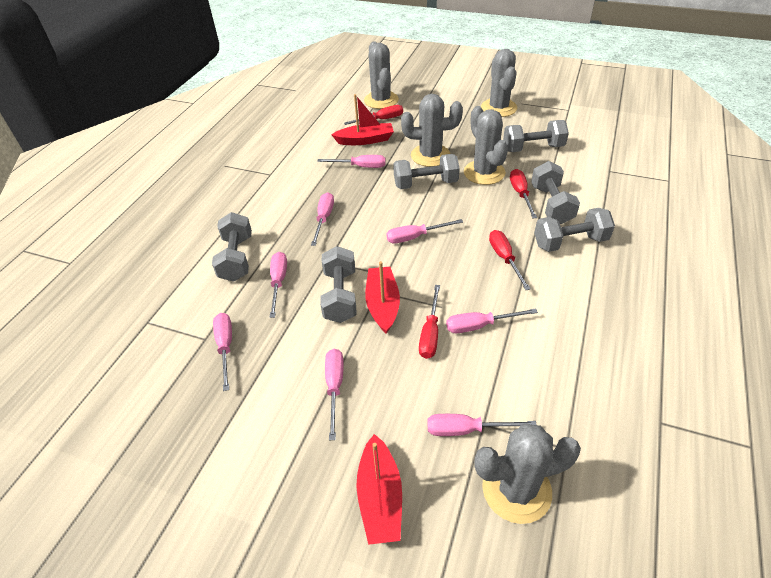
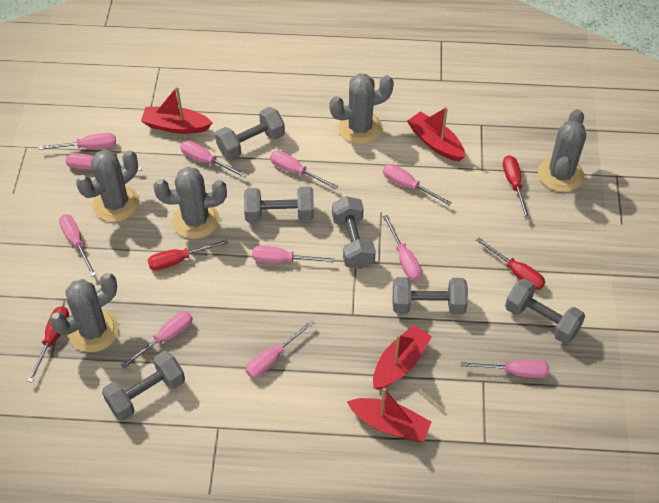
pink screwdriver: [213,313,232,391] [270,252,287,318] [311,192,334,246] [317,155,386,168] [325,349,344,440] [386,219,463,244] [427,414,537,436] [446,308,538,333] = 8 -> [39,133,116,150] [59,214,97,277] [66,153,142,171] [121,311,193,369] [180,141,247,178] [246,320,314,378] [252,246,334,263] [270,151,338,190] [383,164,452,206] [383,215,422,281] [461,360,550,378] = 11
red boat: [331,94,394,145] [356,434,402,545] [365,261,400,334] = 3 -> [141,86,213,134] [347,388,431,442] [373,325,432,390] [407,107,465,161] = 4

